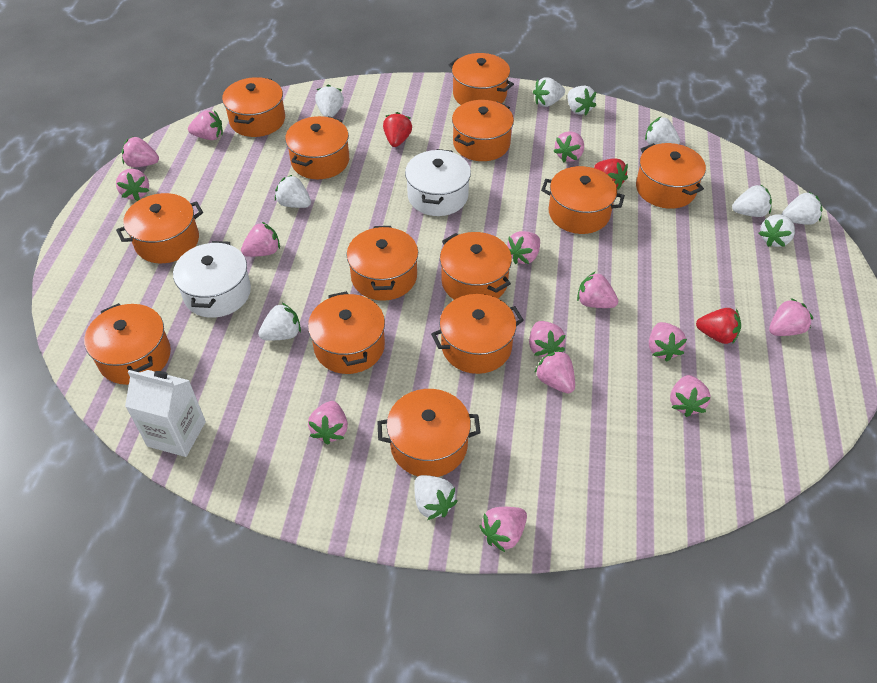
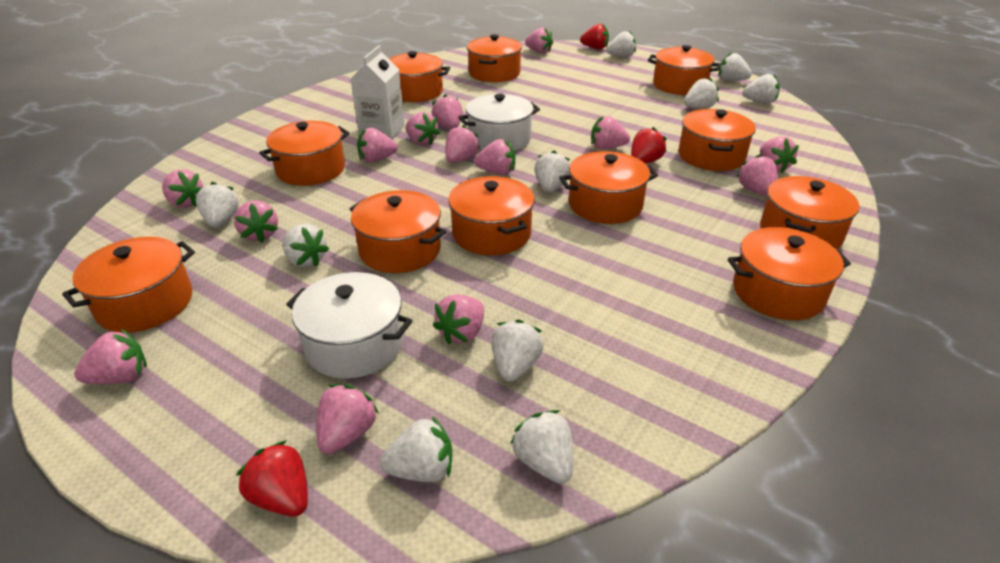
orange pot: [84,303,171,385] [116,193,203,263] [222,77,285,137] [285,116,349,179] [308,291,385,374] [346,226,418,301] [377,389,481,477] [431,294,524,374] [440,232,512,300] [449,53,514,105] [452,100,514,161] [541,166,625,234] [636,143,706,209] = 13 -> [62,237,195,332] [259,121,349,186] [350,190,446,273] [389,51,450,102] [448,176,535,255] [467,34,522,82] [559,151,658,224] [648,45,721,95] [679,109,756,171] [728,227,851,320] [760,176,860,249] = 11

